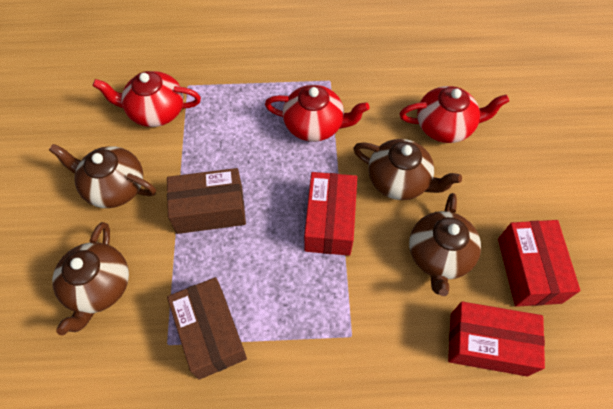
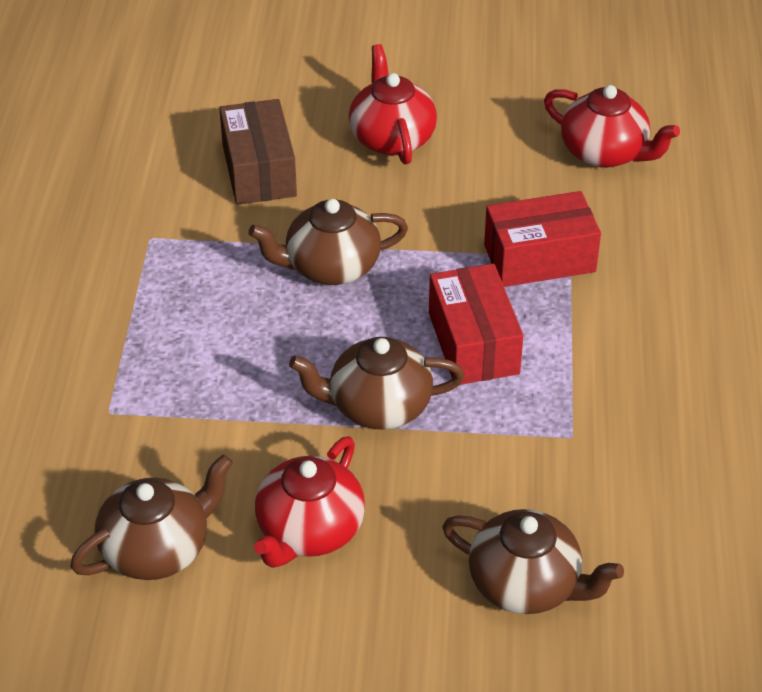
brown box: [167,168,246,234] [167,277,247,380] = 2 -> [219,99,297,205] = 1
red box: [304,172,357,256] [448,302,545,376] [498,220,580,307] = 3 -> [429,264,524,385] [484,191,601,287] = 2

